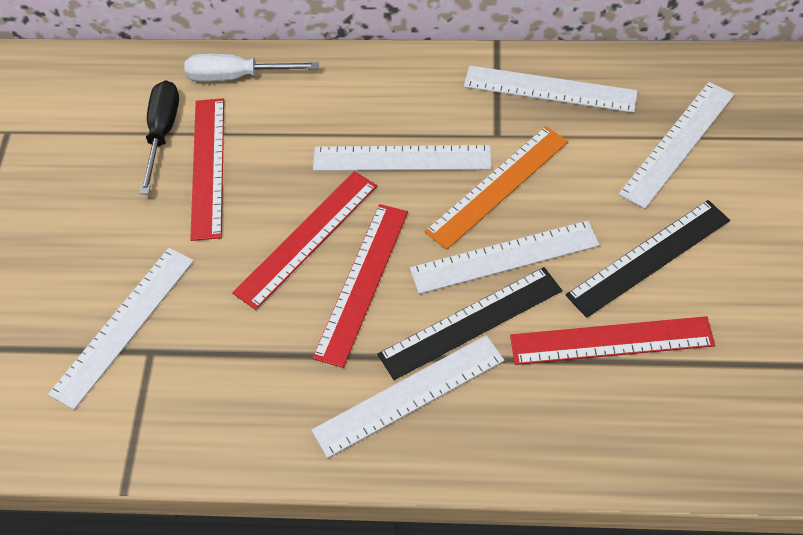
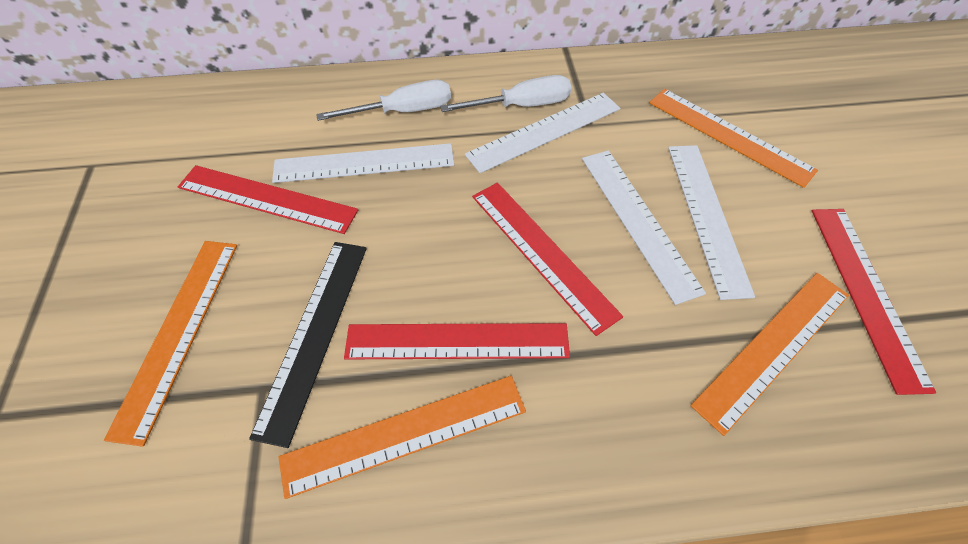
black ruler: [378,267,562,380] [566,200,730,318] = 2 -> [249,242,367,448] = 1
black screwdriver: [140,80,179,194] = 1 -> none = 0
orange ruler: [424,126,568,250] = 1 -> [104,241,237,447] [278,376,526,499] [649,89,818,188] [690,273,849,436] = 4
white ruler: [48,248,194,410] [311,335,505,458] [313,145,491,171] [410,221,600,294] [464,66,638,113] [619,82,735,209] = 6 -> [272,143,454,183] [465,93,620,173] [582,150,706,305] [668,145,755,300] = 4
white screwdriver: [185,53,319,82] = 1 -> [316,80,451,121] [440,75,572,112] = 2

